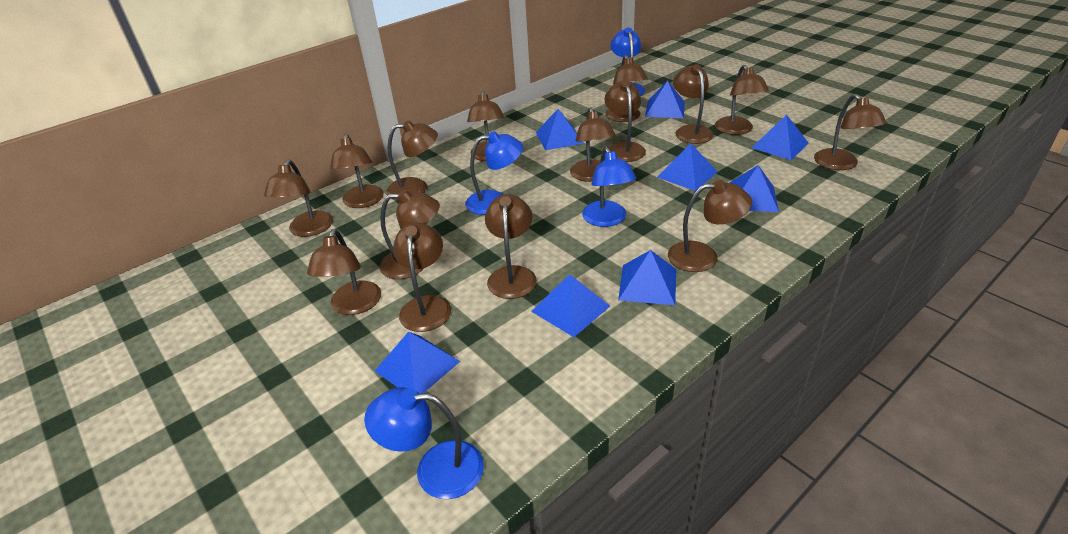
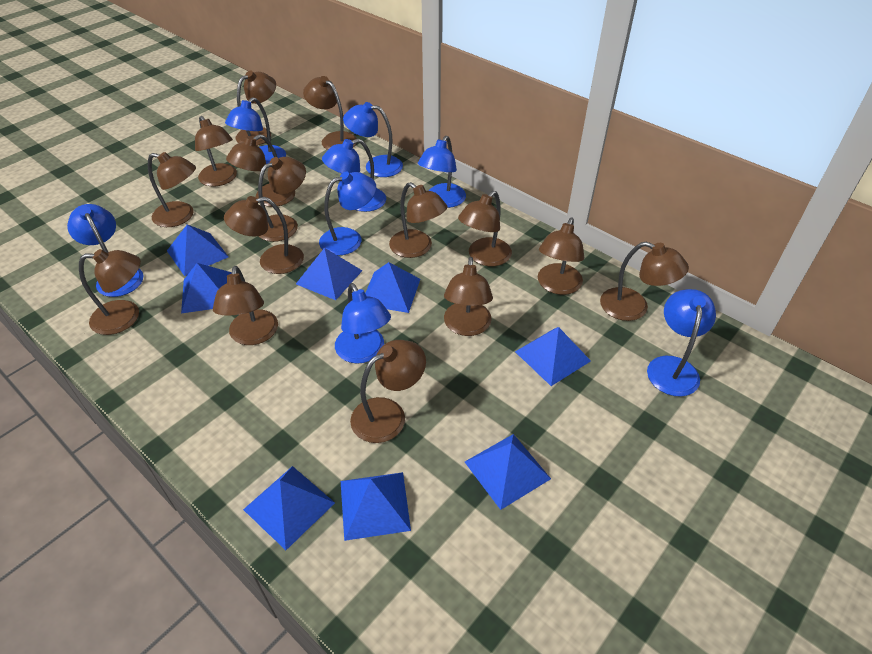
blue lamp: [364,387,484,499] [465,131,523,215] [582,147,636,227] [610,27,645,96] = 4 -> [67,204,144,297] [225,97,286,164] [319,172,376,255] [322,139,386,212] [335,283,391,364] [343,102,403,177] [418,136,466,208] [647,289,716,397] = 8

